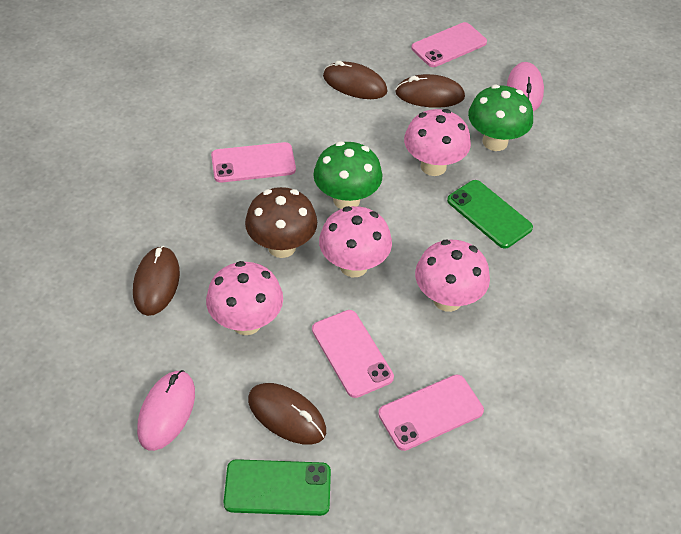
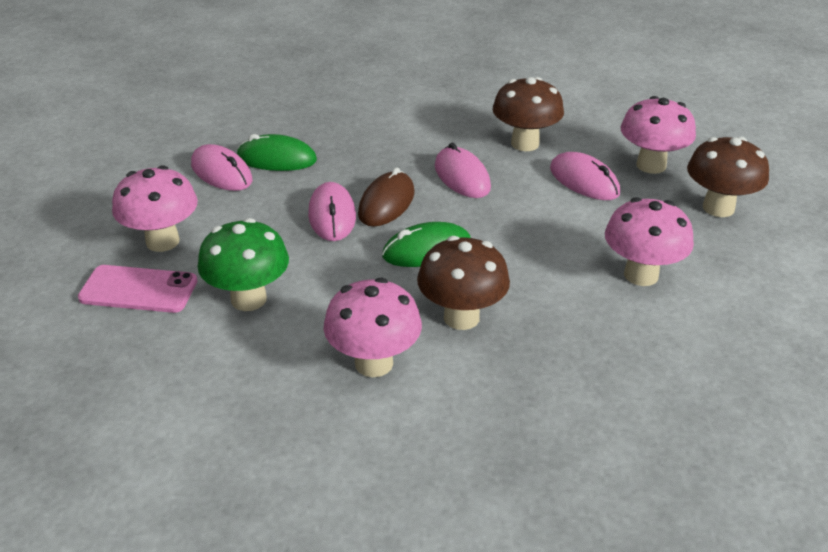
brown mouse: [133,246,180,316] [248,383,326,445] [323,61,387,99] [395,74,465,108] = 4 -> [358,167,414,226] = 1
brown mushroom: [245,187,317,258] = 1 -> [417,236,510,330] [493,77,564,151] [687,137,769,217] = 3
green mouse: none = 0 -> [236,134,317,171] [382,222,471,267] = 2
green mushroom: [313,141,383,209] [468,85,533,151] = 2 -> [197,218,289,311] = 1
green phone: [224,459,331,516] [447,180,533,249] = 2 -> none = 0
pink mouse: [137,370,195,451] [507,62,544,111] = 2 -> [191,144,253,191] [308,182,356,241] [435,143,491,198] [550,152,620,200] = 4
pink phone: [211,142,296,183] [312,310,394,398] [378,374,484,451] [411,22,487,67] = 4 -> [78,265,198,313] = 1

